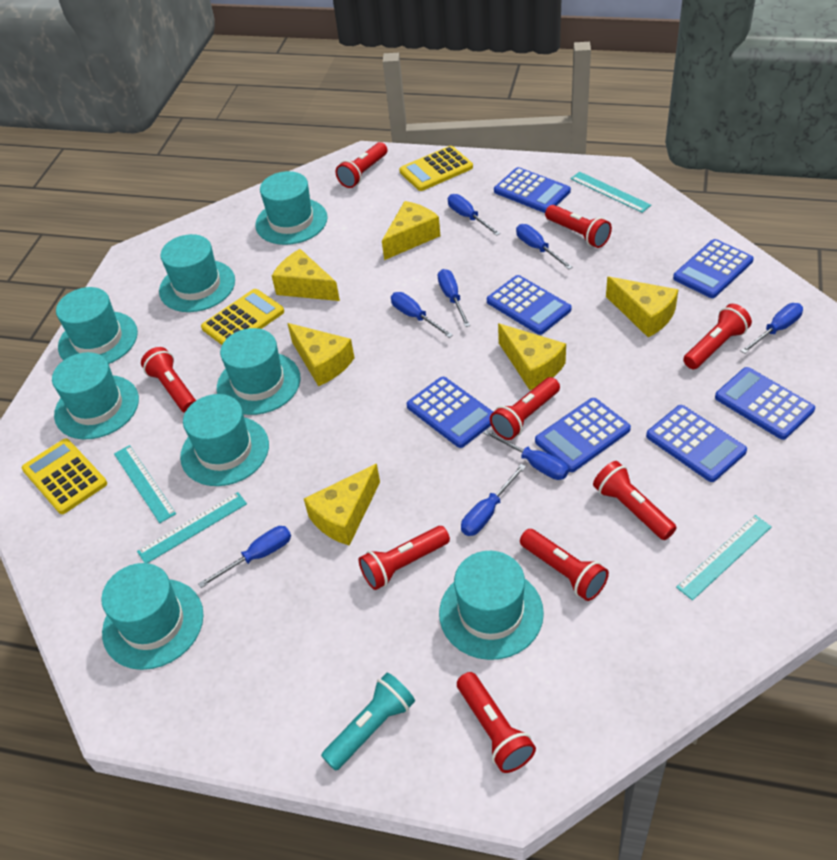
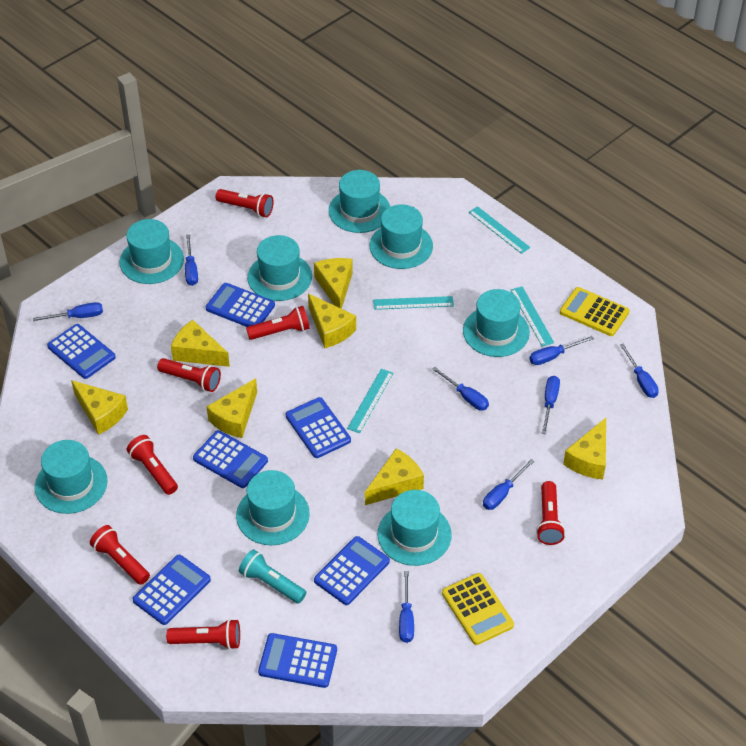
red flashlight: [141,347,196,413] [335,142,388,188] [359,526,450,590] [457,672,536,773] [490,377,560,440] [520,529,609,601] [545,205,612,248] [593,461,677,540] [683,304,752,369] = 9 -> [90,525,150,585] [127,435,178,495] [157,358,221,392] [166,619,240,650] [216,189,274,217] [246,306,310,340] [536,481,565,545] = 7
yellow calculator: [22,439,107,514] [201,289,284,345] [399,146,473,191] = 3 -> [442,573,514,645] [560,287,629,336] = 2
yellow cheese: [272,249,340,301] [287,323,354,386] [304,464,380,546] [382,201,440,260] [498,324,566,390] [606,277,679,337] = 6 -> [71,380,128,435] [171,320,230,367] [207,378,257,438] [308,293,356,348] [314,258,353,309] [365,448,424,505] [563,418,606,480] = 7

